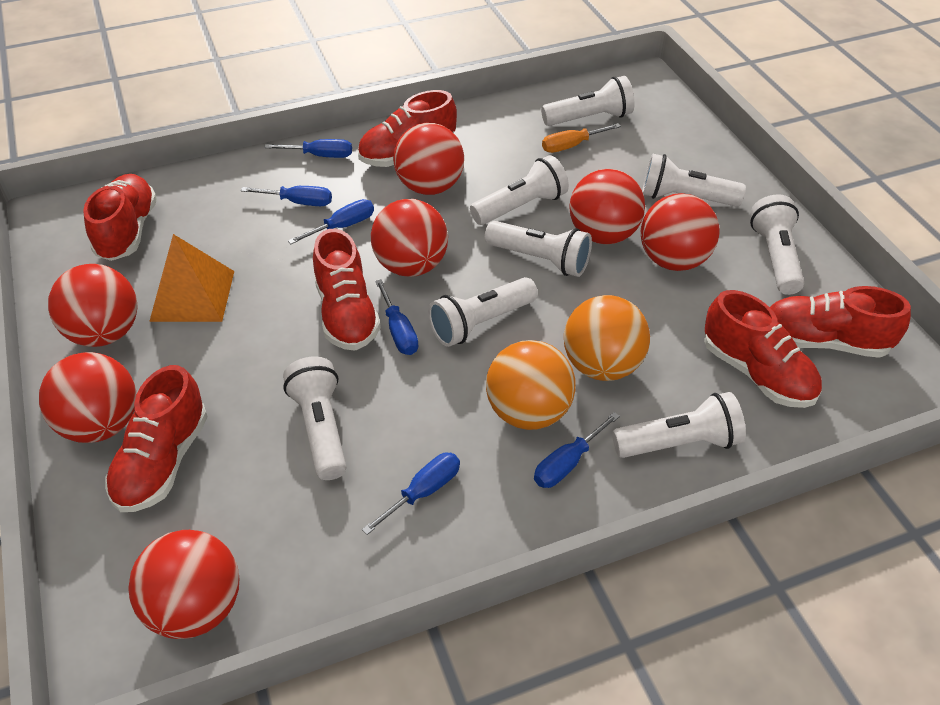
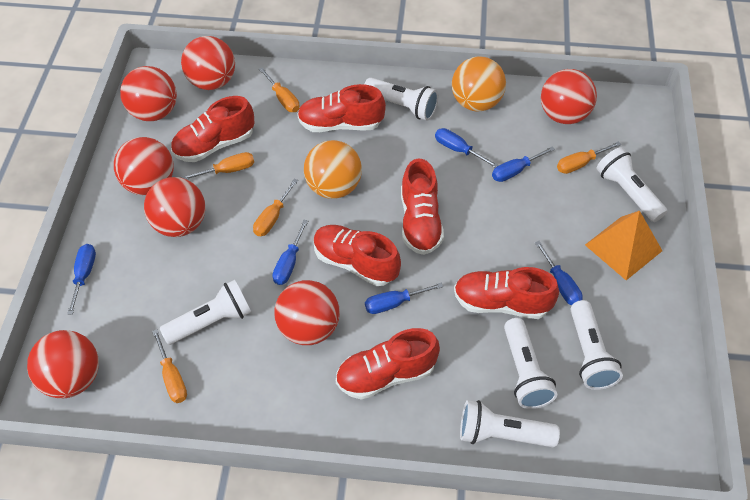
orange screwdriver: [542,123,621,153] = 1 -> [152,329,187,403] [181,152,254,180] [253,179,298,236] [259,67,300,112] [557,141,621,174] = 5
white flashlight: [283,357,347,480] [428,277,538,347] [470,155,569,225] [485,221,592,277] [541,76,635,126] [612,392,746,458] [642,154,746,207] [750,194,804,295] = 8 -> [160,280,251,345] [364,78,439,121] [460,400,560,447] [504,318,557,409] [570,300,623,390] [596,147,668,222] = 6

